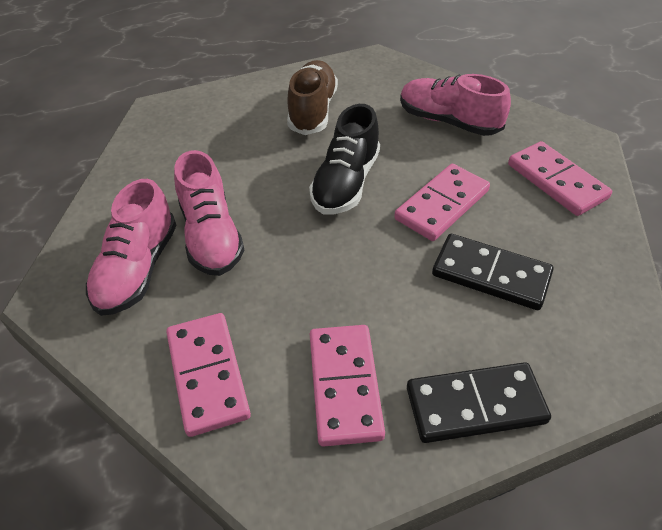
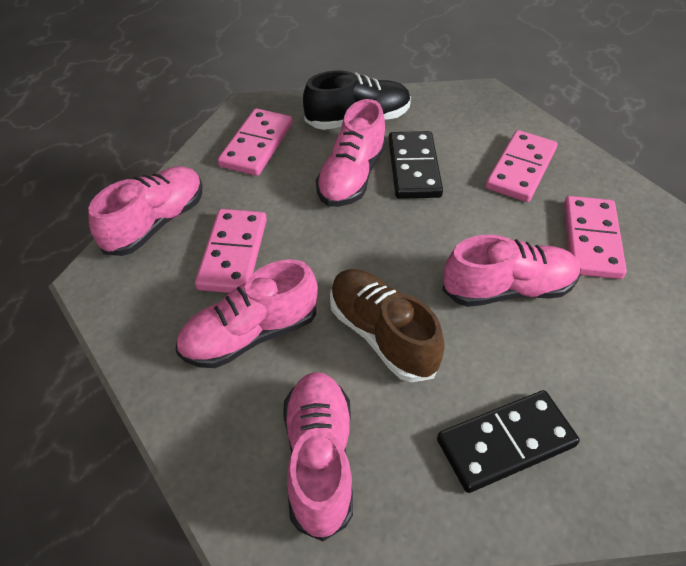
pink shoe: [86,179,176,316] [174,150,244,276] [400,74,511,136] = 3 -> [88,166,202,256] [176,259,318,368] [283,372,353,541] [316,99,387,207] [442,235,581,307] = 5

